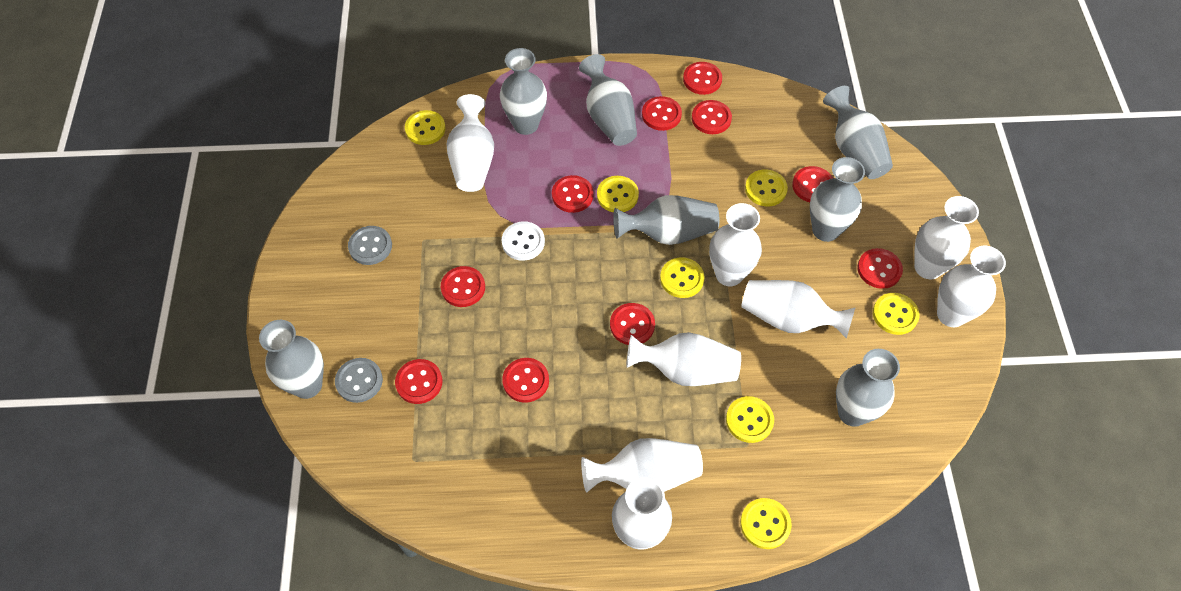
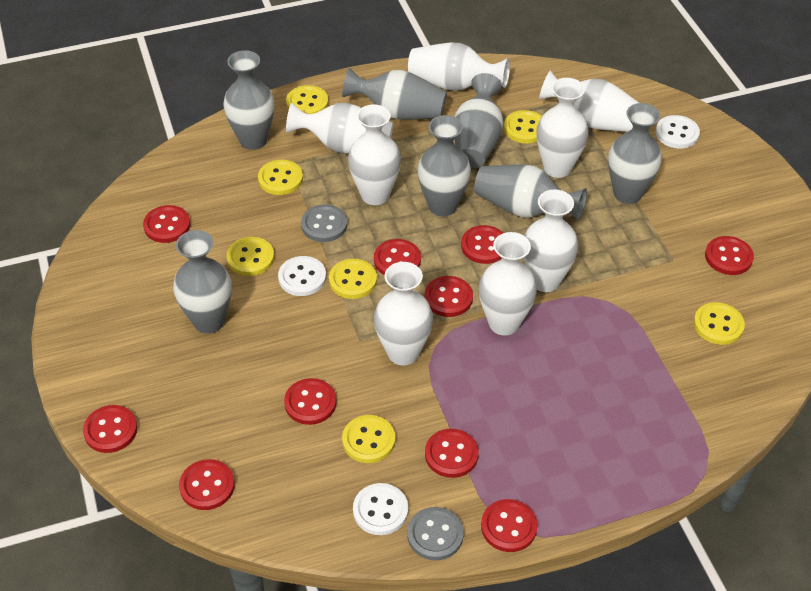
white button: [502,221,545,261] = 1 -> [278,256,326,296] [353,483,408,535] [656,115,700,148] = 3

